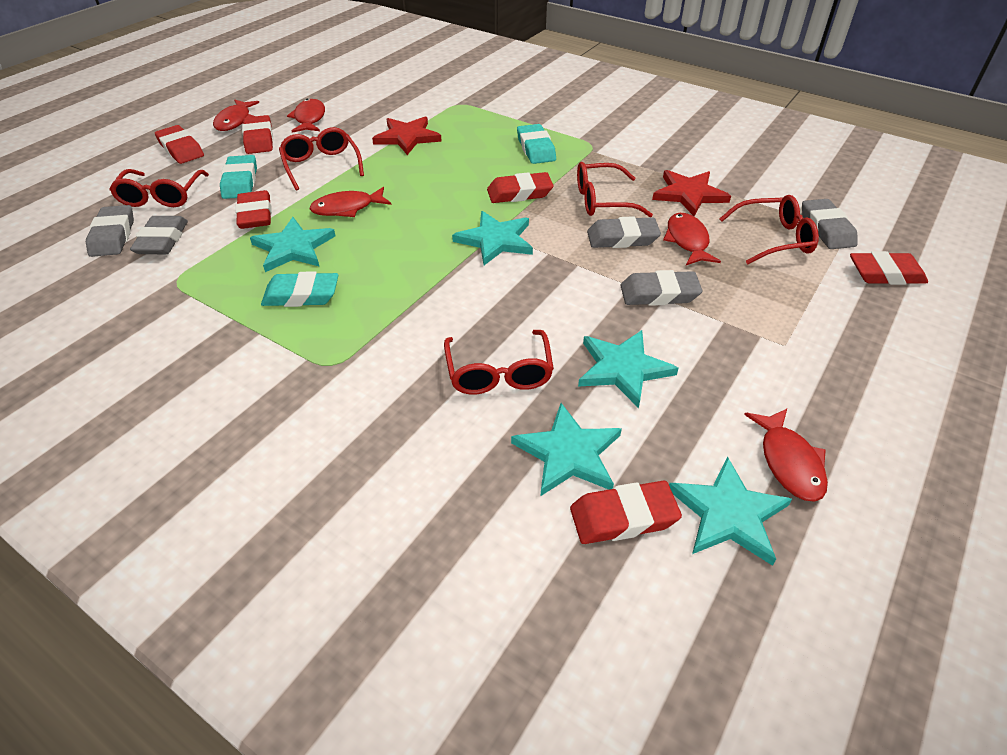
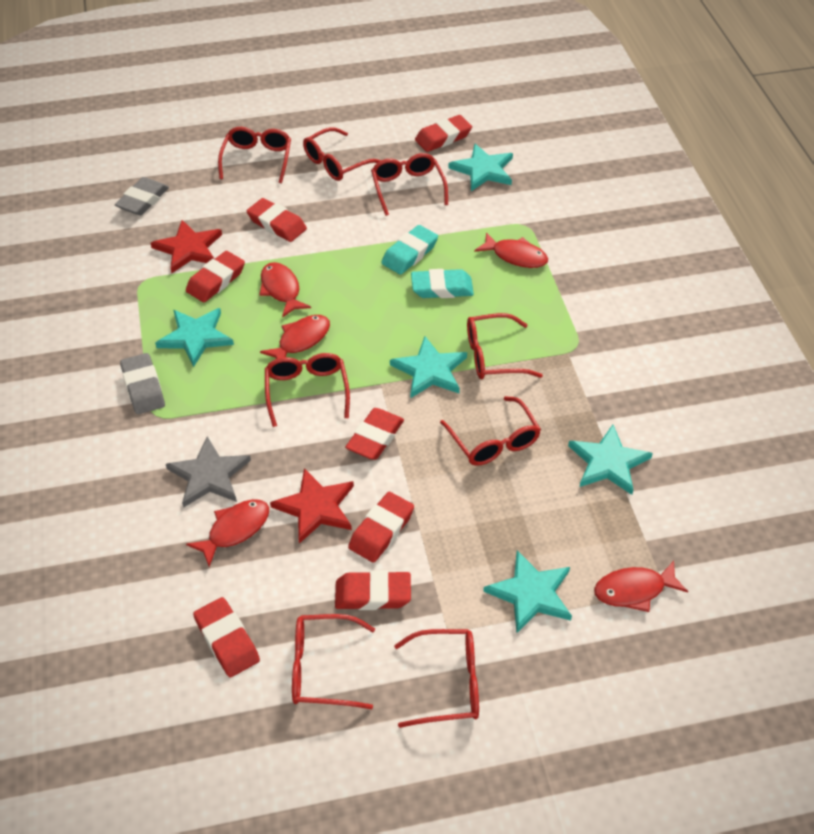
grey eraser: [86,205,134,257] [130,216,188,254] [587,216,661,248] [620,270,703,306] [802,199,858,249] = 5 -> [115,177,169,215] [120,353,165,414] = 2
grey star: none = 0 -> [166,436,251,508] = 1
red eraser: [155,125,204,164] [235,190,272,229] [242,115,273,154] [487,172,554,203] [570,481,682,544] [850,251,928,285] = 6 -> [186,251,245,302] [193,597,260,677] [247,198,307,242] [335,570,411,610] [345,408,404,460] [348,492,414,563] [415,115,472,152] = 7
red glasses: [109,169,209,207] [279,127,364,190] [444,330,554,395] [577,162,653,217] [719,195,819,264] = 5 -> [218,127,291,183] [265,353,350,427] [292,614,375,709] [303,127,381,181] [371,153,448,216] [394,629,479,728] [440,396,541,466] [467,313,543,379] = 8
turquoise eraser: [220,155,257,199] [261,271,338,307] [517,124,556,164] = 3 -> [381,225,438,275] [411,269,474,298] = 2

